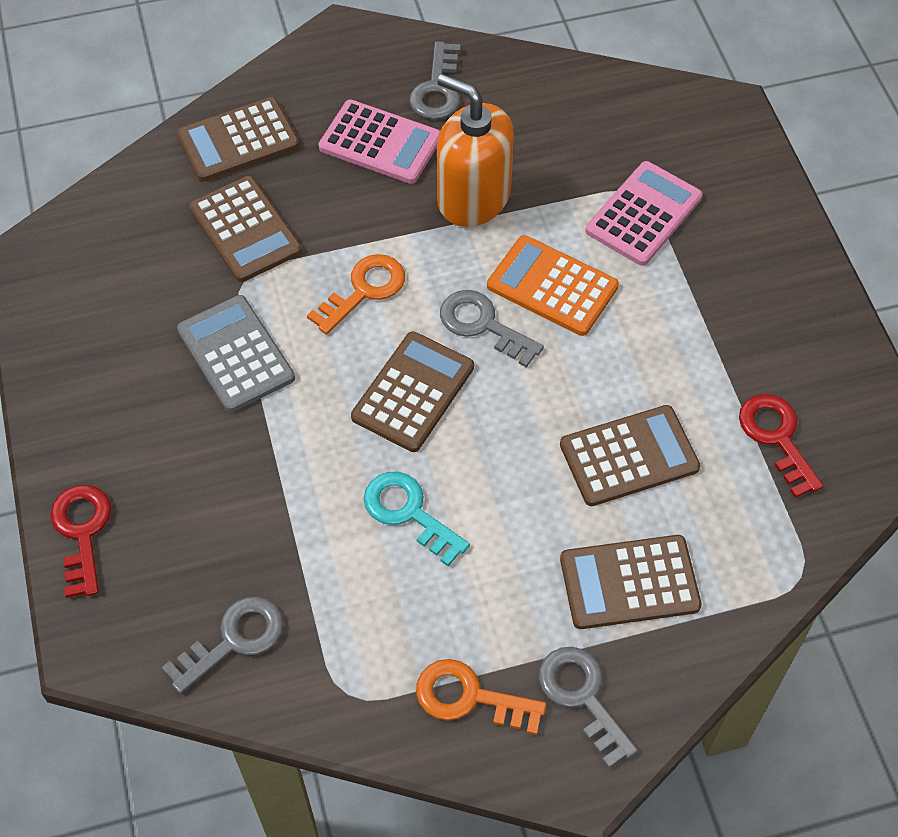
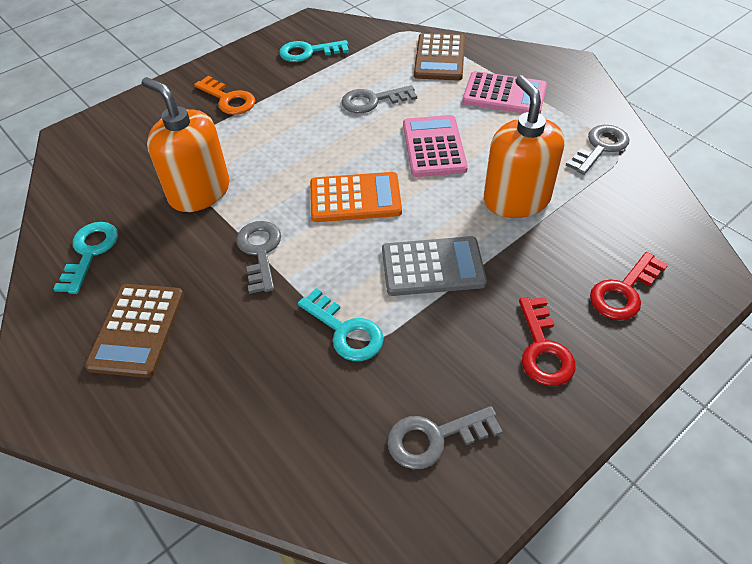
brown calculator: [177,97,299,182] [189,176,302,282] [351,331,474,452] [560,405,700,506] [560,535,702,629] = 5 -> [85,284,184,378] [414,33,465,80] = 2
orange key: [307,254,405,335] [416,659,547,735] = 2 -> [194,76,255,115] = 1
orange soap dispenser: [437,74,514,227] = 1 -> [142,77,230,212] [484,75,565,218] = 2
turquoise key: [364,472,470,566] = 1 -> [53,222,118,294] [279,40,349,62] [298,288,384,361] = 3

